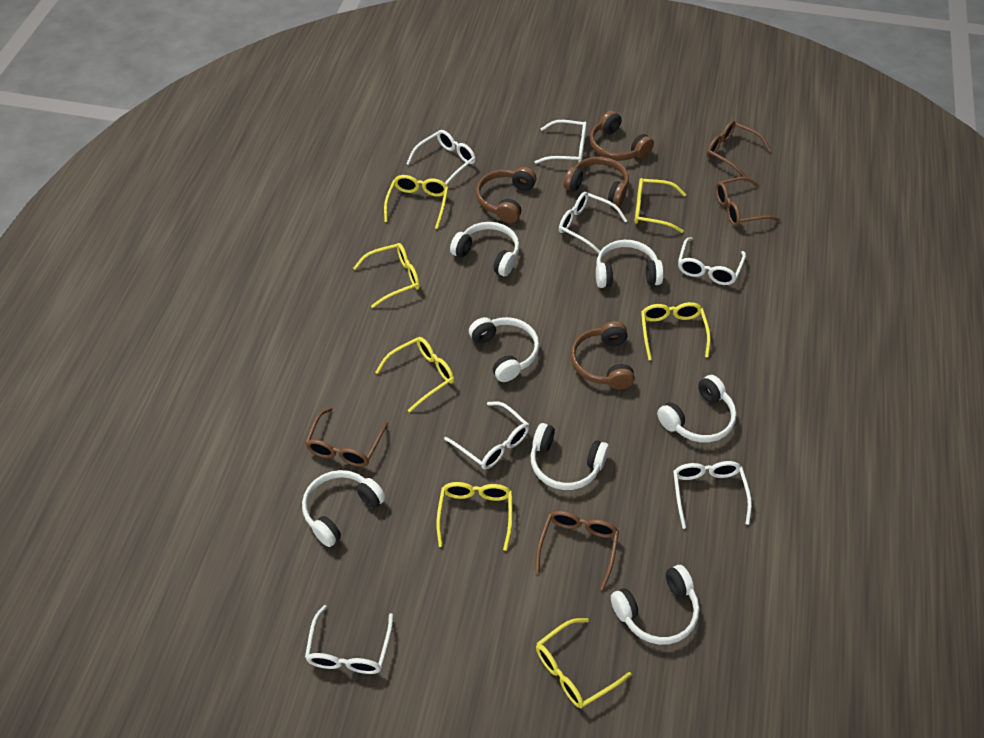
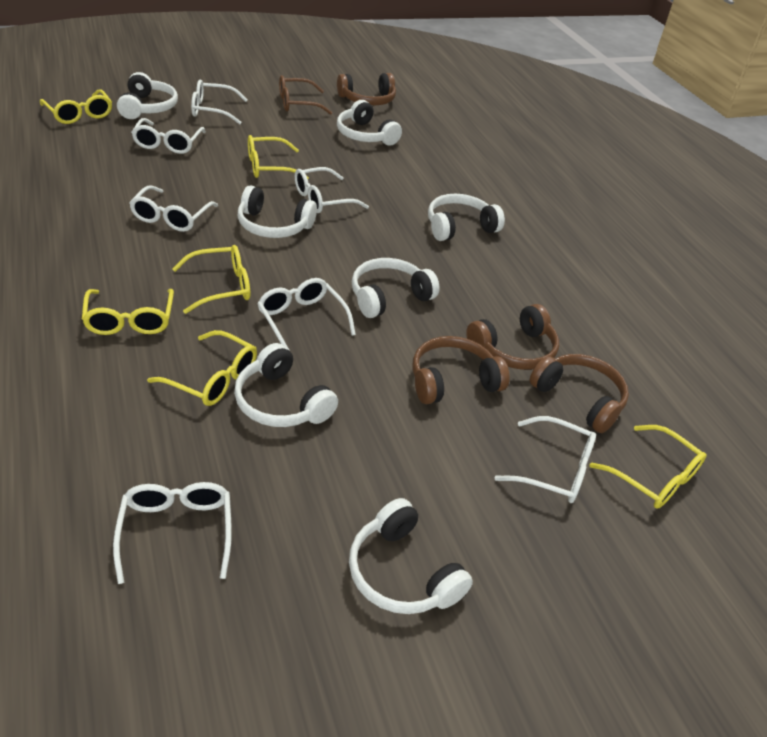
brown glasses: [305,407,388,467] [535,511,619,590] [707,120,771,177] [715,177,781,226] = 4 -> [279,75,332,115] = 1
yellow glasses: [353,243,420,308] [376,337,454,412] [384,175,449,229] [436,482,513,551] [536,618,632,708] [635,178,686,233] [641,302,711,360] = 7 -> [40,89,112,124] [82,289,174,335] [147,330,257,406] [173,245,250,314] [248,135,309,179] [589,425,707,509] = 6

